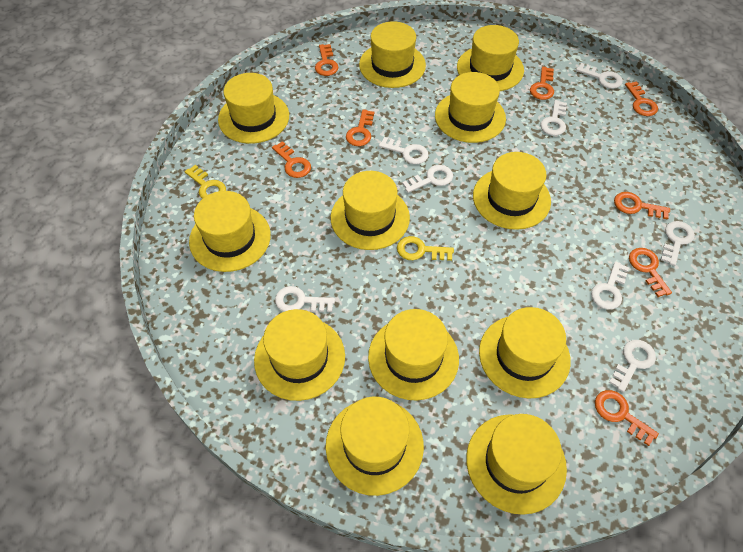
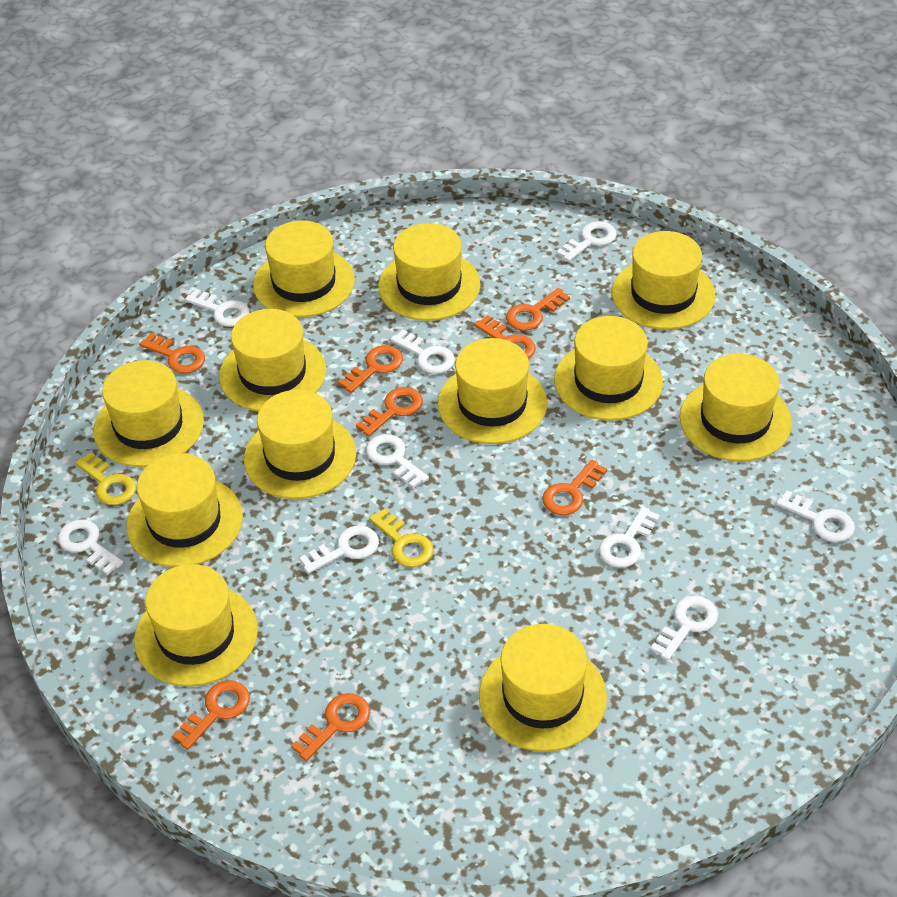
white key: [275,286,335,312] [379,137,429,164] [402,165,453,193] [540,100,567,136] [576,63,623,89] [591,261,629,310] [609,340,656,392] [661,221,695,266] = 8 -> [58,519,124,575] [185,289,250,327] [299,526,379,574] [366,434,429,488] [390,329,455,374] [557,221,616,262] [599,507,660,568] [650,596,718,661] [776,490,855,542] = 9

